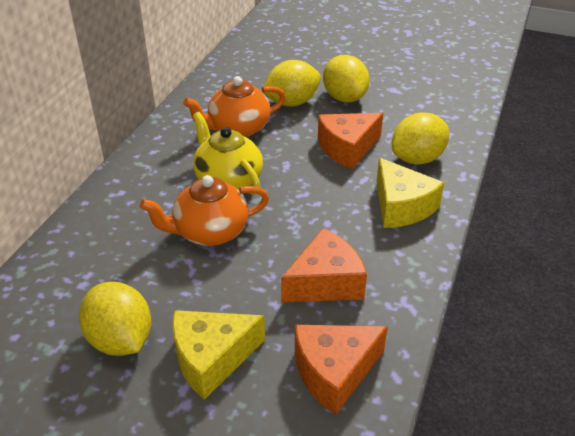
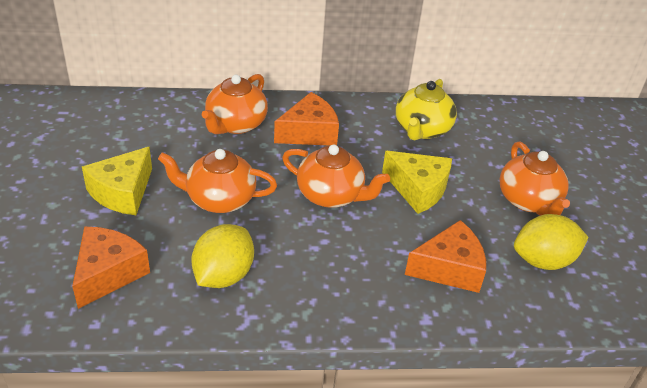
orange teapot: [140,175,269,246] [183,76,286,137] = 2 -> [158,149,277,213] [202,74,268,134] [282,144,390,208] [499,142,570,216] = 4
yellow lemon: [79,282,151,356] [261,60,321,106] [323,55,370,103] [392,112,449,164] = 4 -> [191,224,254,288] [514,214,588,270] = 2

